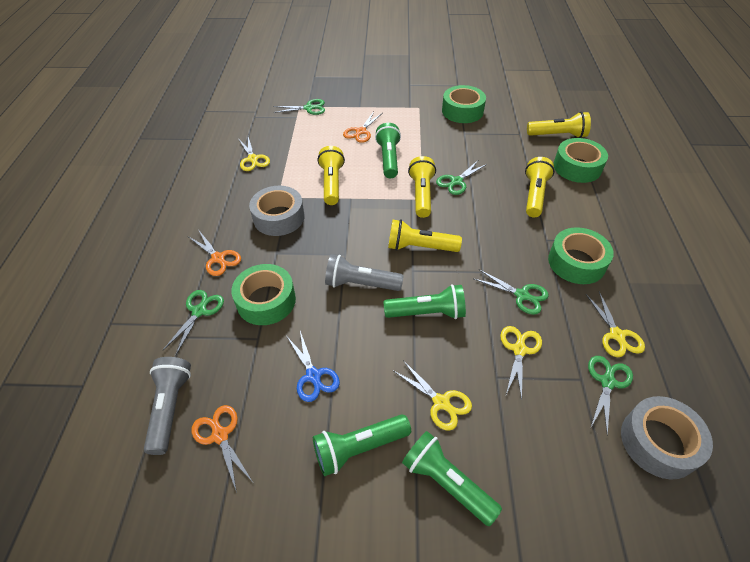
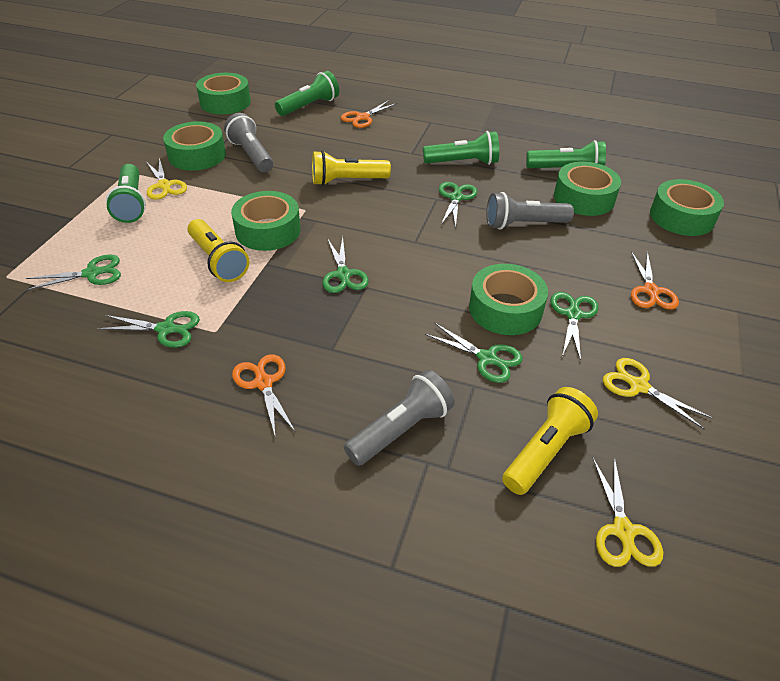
blue scissors: [287,331,340,402] = 1 -> none = 0
green scissors: [163,290,224,355] [273,99,325,115] [436,161,487,195] [474,269,549,315] [588,356,633,436] = 5 -> [26,255,121,290] [98,311,200,348] [322,237,369,293] [425,323,523,383] [439,182,477,228] [550,292,599,361] = 6
green tape: [231,264,296,325] [442,85,486,123] [548,227,614,284] [553,138,608,183] = 4 -> [163,121,226,171] [196,73,251,114] [231,191,301,251] [469,264,548,335] [554,162,621,216] [650,179,724,236] = 6
grey flashlight: [144,357,191,455] [325,255,404,291] = 2 -> [224,113,273,172] [344,370,455,466] [486,192,574,230] = 3
grey tape: [249,186,305,236] [621,396,713,479] = 2 -> none = 0
yellow flashlight: [317,146,345,205] [388,219,462,252] [408,156,436,218] [525,157,555,217] [527,112,591,138] = 5 -> [187,219,249,282] [312,150,391,186] [502,387,598,495] = 3
yellow scissors: [239,137,270,171] [394,360,472,431] [500,326,542,400] [586,291,645,357] = 4 -> [146,158,187,200] [593,457,663,567] [603,358,712,430] = 3

